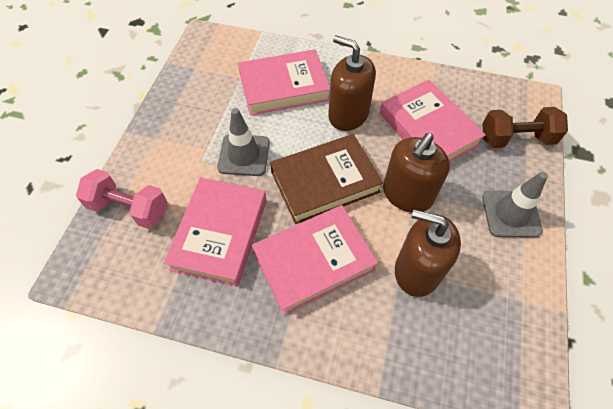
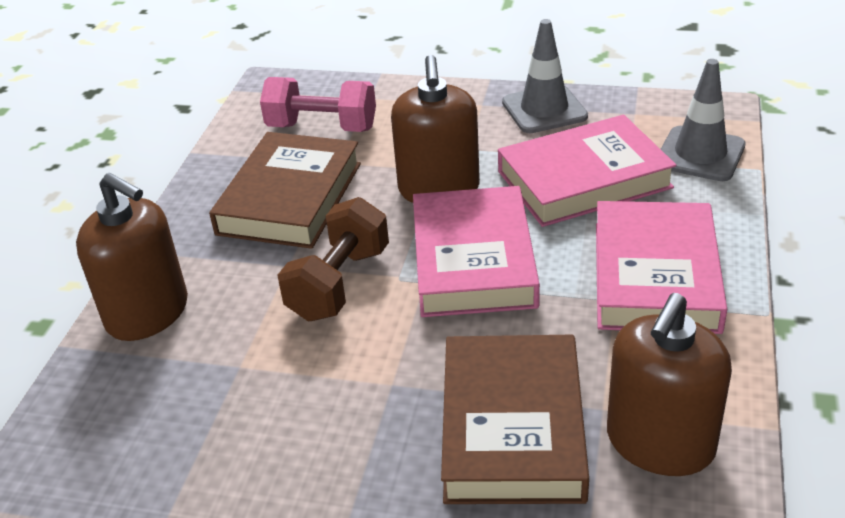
brown book: [270,134,383,224] = 1 -> [209,132,361,249] [441,335,589,504] = 2
pink book: [164,178,266,287] [238,49,330,116] [252,205,378,315] [380,79,486,162] = 4 -> [413,186,540,317] [498,115,677,227] [596,201,727,334] = 3

